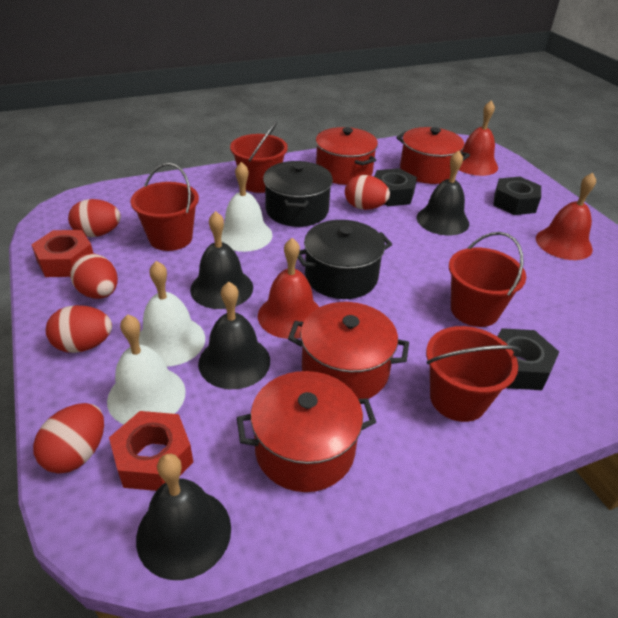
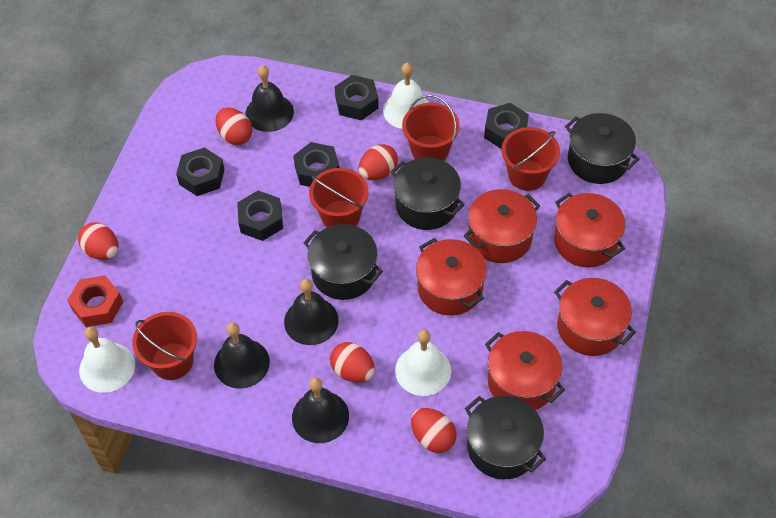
black nut: [374,168,417,206] [493,177,541,215] [497,328,559,390] = 3 -> [176,147,225,196] [237,191,283,241] [293,142,340,187] [335,75,379,120] [484,103,529,149] = 5
black pot: [263,161,333,227] [298,220,392,299] = 2 -> [303,224,383,300] [391,157,465,230] [465,396,546,479] [565,113,640,184] = 4
red bell: [258,238,319,339] [459,100,498,176] [536,173,596,260] = 3 -> none = 0
red nut: [31,230,94,277] [109,411,193,491] = 2 -> [67,276,123,327] = 1
red pot: [237,371,376,492] [288,302,409,399] [316,127,378,185] [396,127,470,184] = 4 -> [416,238,487,316] [464,189,540,263] [485,331,565,410] [554,193,625,268] [554,278,636,356] = 5

